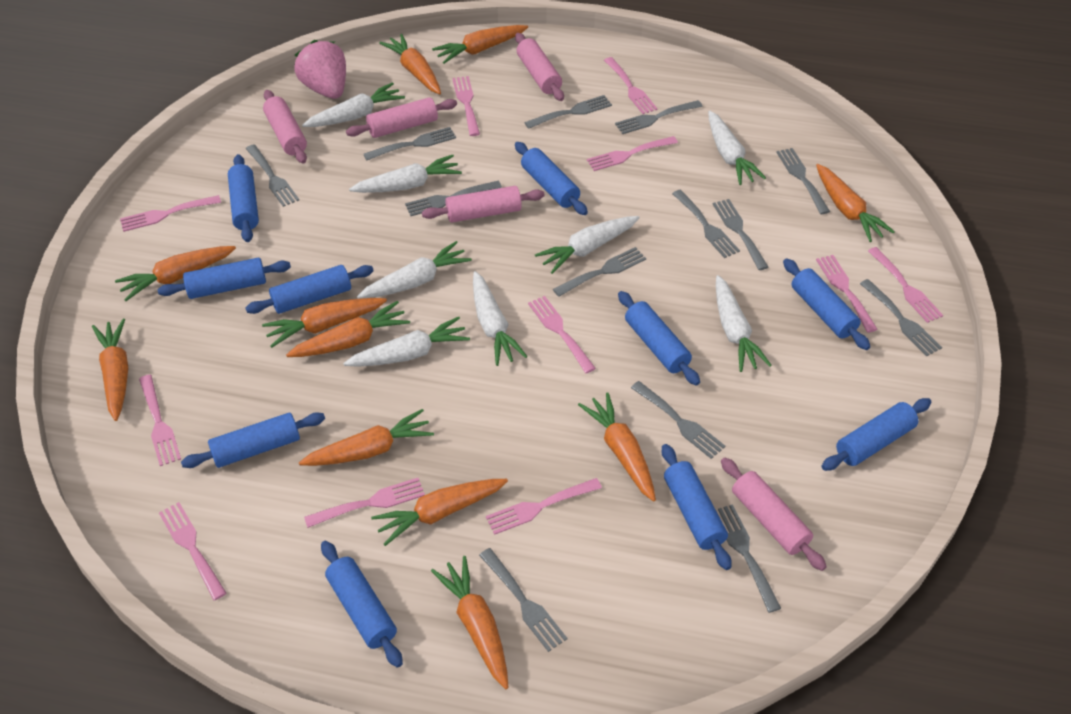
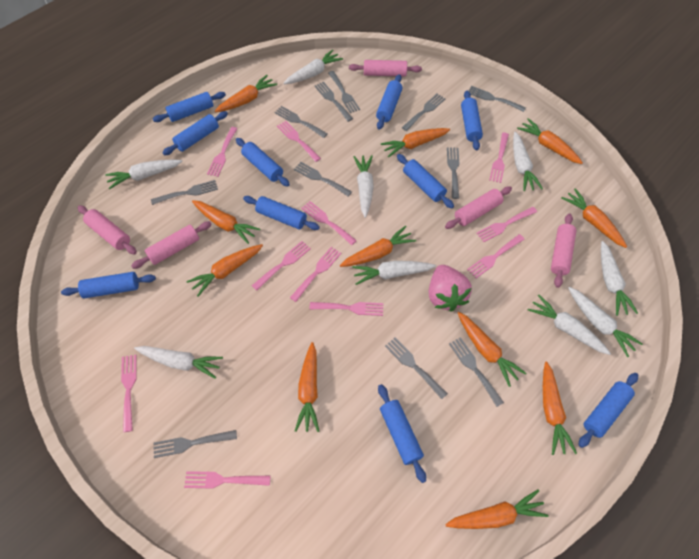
grey fork: [246,144,299,207] [364,127,456,160] [405,181,502,216] [479,548,568,652] [524,95,612,129] [553,247,646,297] [615,100,703,134] [631,381,725,459] [672,190,740,258] [713,199,768,270] [715,504,781,613] [776,148,830,214] [860,279,942,356] = 13 -> [151,180,218,205] [153,430,237,458] [275,106,328,138] [294,162,352,197] [314,82,353,122] [328,71,360,113] [385,338,448,399] [402,94,446,131] [447,147,459,199] [449,337,504,407] [469,86,526,112] = 11
white carrot: [302,82,405,127] [343,317,470,367] [349,155,462,193] [357,241,472,299] [473,271,528,366] [535,216,640,274] [708,111,766,185] [716,275,772,372] = 8 -> [105,159,182,189] [134,346,223,379] [283,50,343,84] [352,261,436,285] [353,155,374,218] [513,132,543,191] [528,295,611,355] [568,287,643,357] [601,241,638,316] = 9

